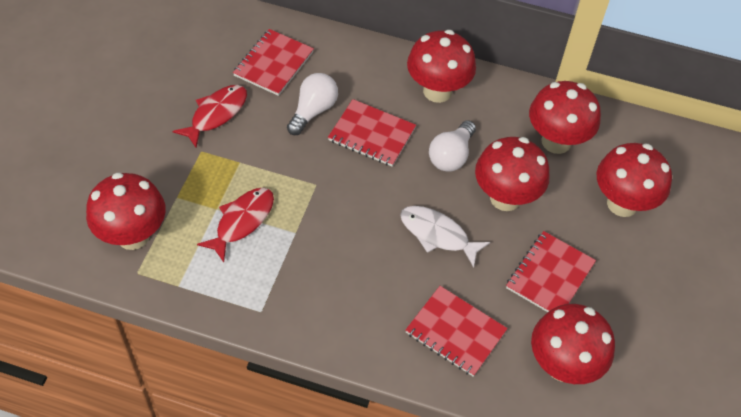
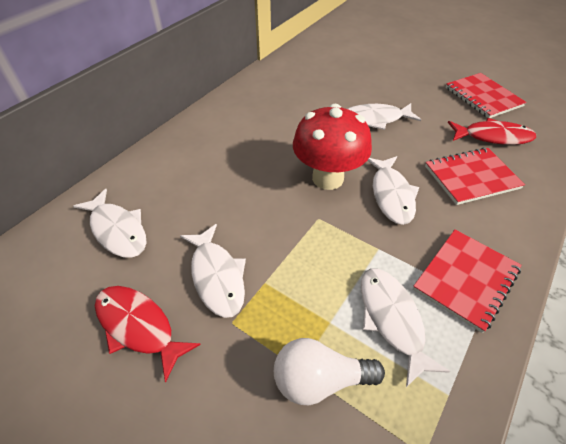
red mushroom: [86,173,166,250] [407,30,476,103] [475,137,549,211] [529,81,601,154] [531,304,615,384] [597,143,672,217] = 6 -> [293,104,372,190] = 1
red notebook: [233,29,314,96] [328,99,416,167] [406,286,508,377] [506,231,596,312] = 4 -> [413,230,522,333] [425,148,525,205] [446,73,527,118] = 3
white fish: [400,206,490,268] = 1 -> [73,189,147,258] [180,224,246,318] [347,103,421,130] [361,269,451,387] [367,156,419,225] = 5
white light bulb: [287,73,338,135] [429,120,476,172] = 2 -> [274,338,385,405] = 1

